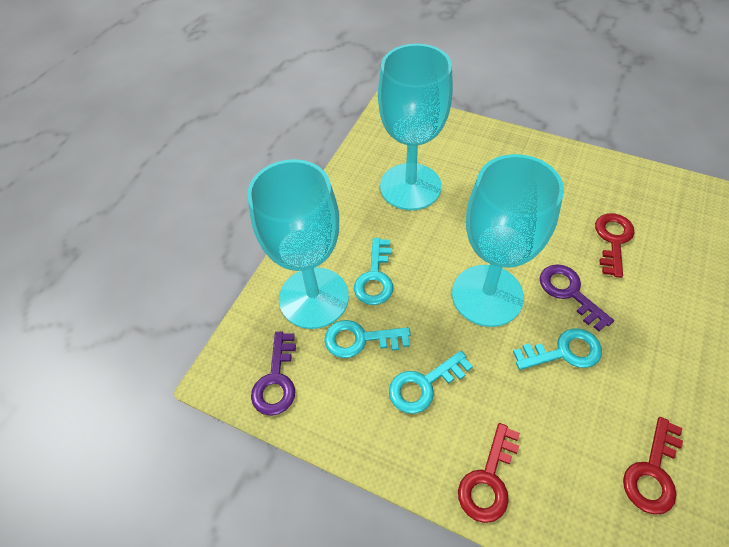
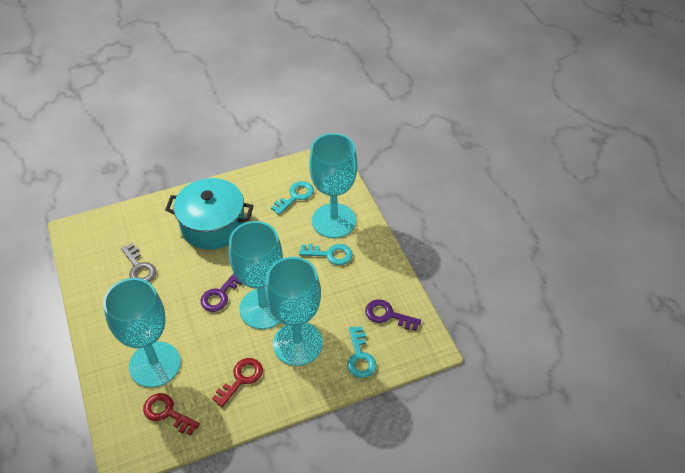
grey key: none = 0 -> [121,243,156,282] = 1
red key: [458,423,520,523] [595,213,635,278] [623,417,683,515] = 3 -> [143,393,200,435] [212,358,263,407] = 2
turquoise goblet: [247,159,349,329] [378,43,453,210] [452,154,564,327] = 3 -> [103,278,181,388] [229,221,283,329] [265,257,323,366] [309,133,357,238] = 4
turquoise key: [324,320,411,358] [354,238,393,305] [389,351,473,414] [513,328,602,370] = 4 -> [271,181,314,215] [299,244,353,265] [347,326,377,378] = 3
turquoise pot: none = 0 -> [165,178,254,250] = 1

